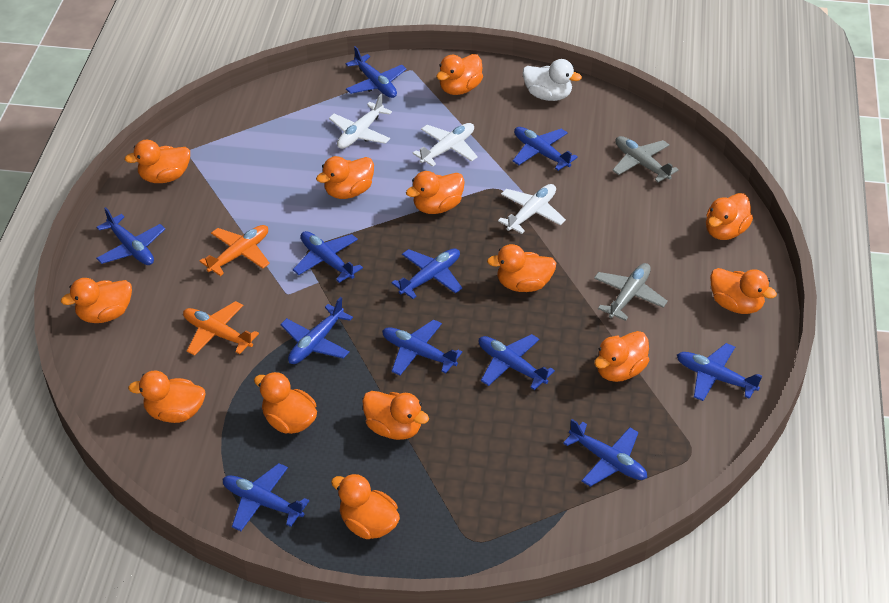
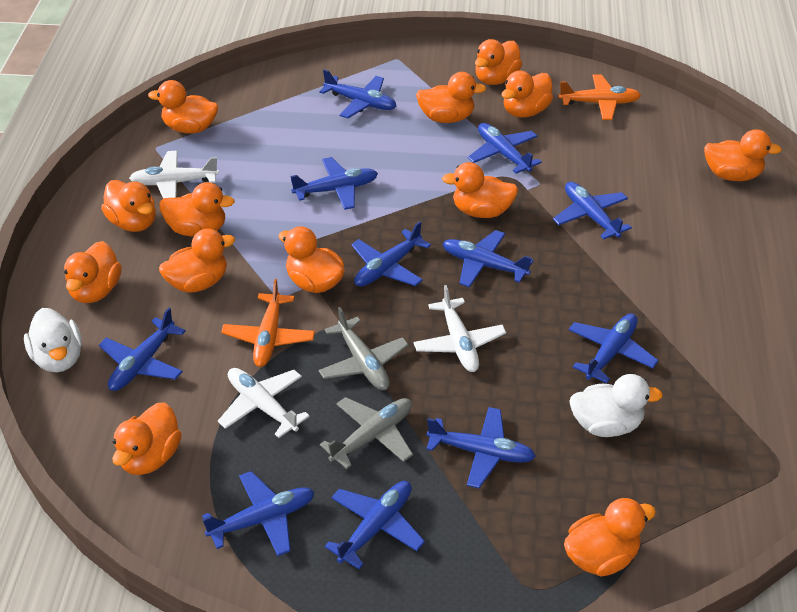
white duck: [523,59,582,101] = 1 -> [24,308,82,372] [569,374,663,437] = 2

